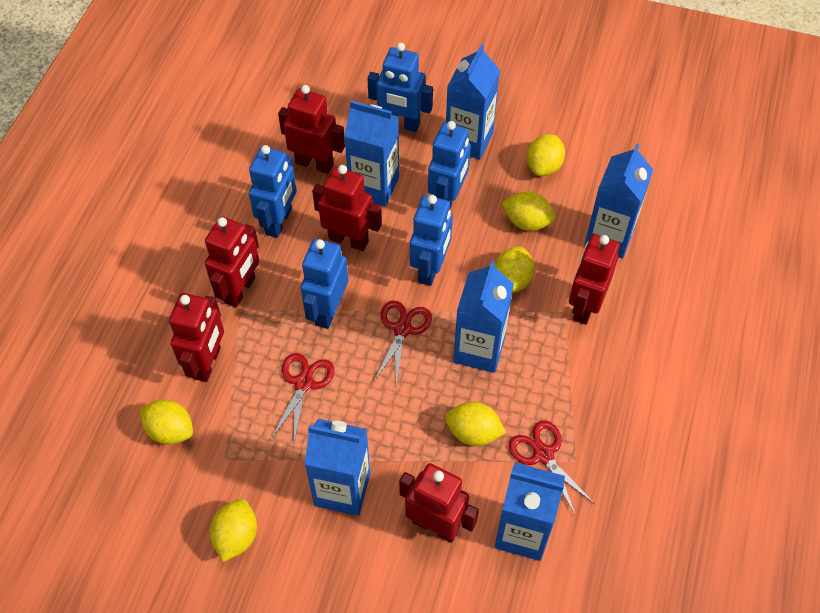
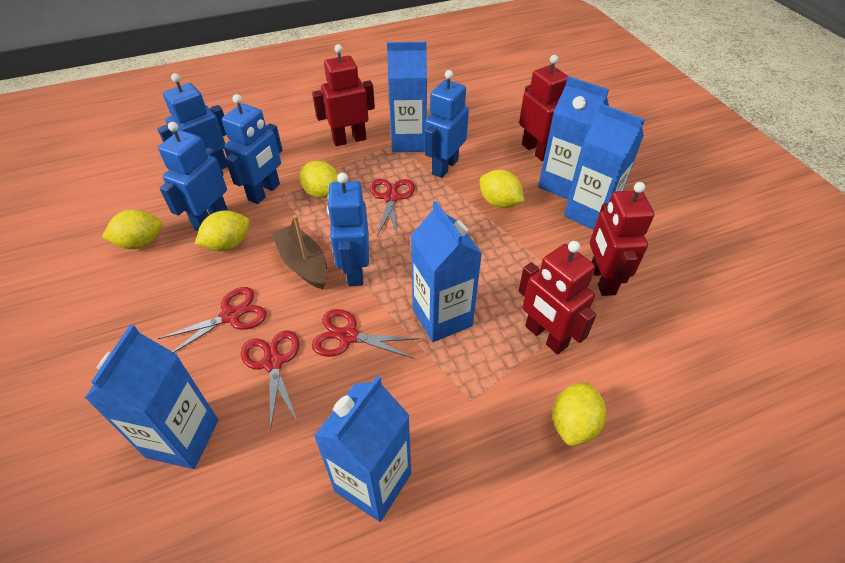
brown boat: none = 0 -> [272,215,328,289] = 1
red robot: [169,293,224,382] [205,216,259,307] [278,85,345,174] [312,165,382,251] [399,463,479,543] [569,234,620,325] = 6 -> [312,44,375,146] [518,241,596,354] [519,55,568,161] [590,182,654,296] = 4
red scissors: [271,353,334,442] [374,300,432,385] [509,421,595,516] = 3 -> [158,287,266,352] [241,330,299,431] [312,309,420,359] [370,179,415,237] = 4
yellow lemon: [140,400,193,445] [210,499,257,562] [445,402,506,446] [494,246,534,293] [502,191,555,231] [527,134,565,176] = 6 -> [102,210,163,249] [195,210,249,251] [299,161,339,198] [480,170,524,208] [552,382,606,446] = 5

